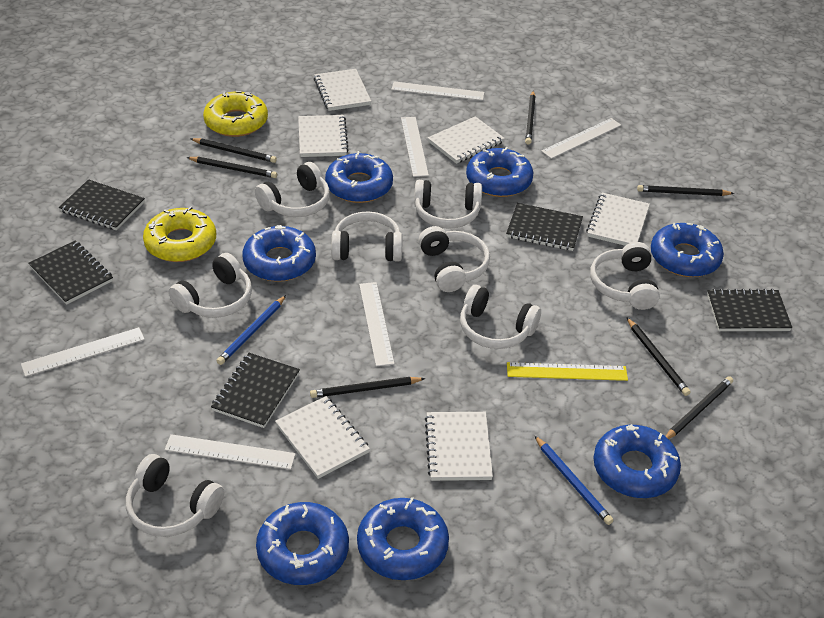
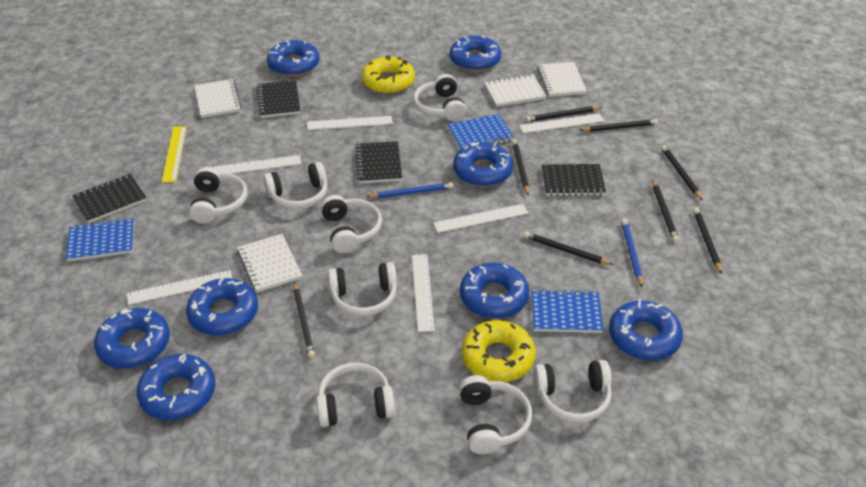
black notebook: [28,241,113,305] [59,179,145,231] [211,353,300,428] [506,203,583,251] [707,289,792,331] = 5 -> [72,174,147,223] [256,80,300,118] [355,141,402,183] [542,164,606,196] = 4
black pencil: [186,157,277,178] [190,138,277,163] [310,377,426,398] [525,91,536,145] [627,318,691,396] [637,185,735,196] [665,376,733,439] = 7 -> [293,282,315,358] [512,139,529,196] [524,232,614,265] [526,106,602,122] [580,119,658,132] [653,180,679,242] [661,145,703,201] [693,207,722,274] = 8
blue donut: [242,225,316,282] [256,502,349,585] [325,151,393,203] [357,497,449,580] [466,147,534,197] [593,424,681,498] [651,223,724,277] = 7 -> [94,308,170,369] [137,354,215,420] [186,276,258,336] [267,40,320,76] [450,36,501,71] [453,142,513,187] [460,263,529,319] [609,299,683,361] = 8
blue notebook: none = 0 -> [66,218,134,261] [447,114,514,150] [531,289,604,333] = 3
white notebook: [275,396,370,479] [298,115,349,157] [314,69,371,111] [425,412,493,481] [428,116,505,164] [586,193,650,246] = 6 -> [194,79,242,118] [237,234,303,293] [484,74,547,107] [537,62,587,97] = 4

